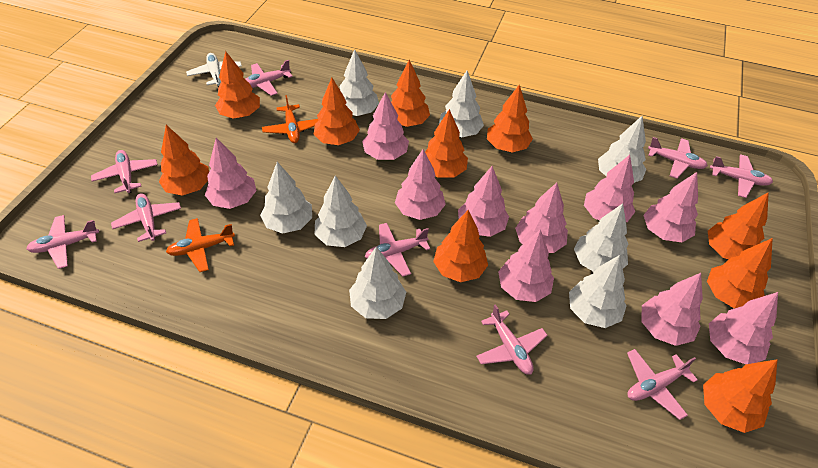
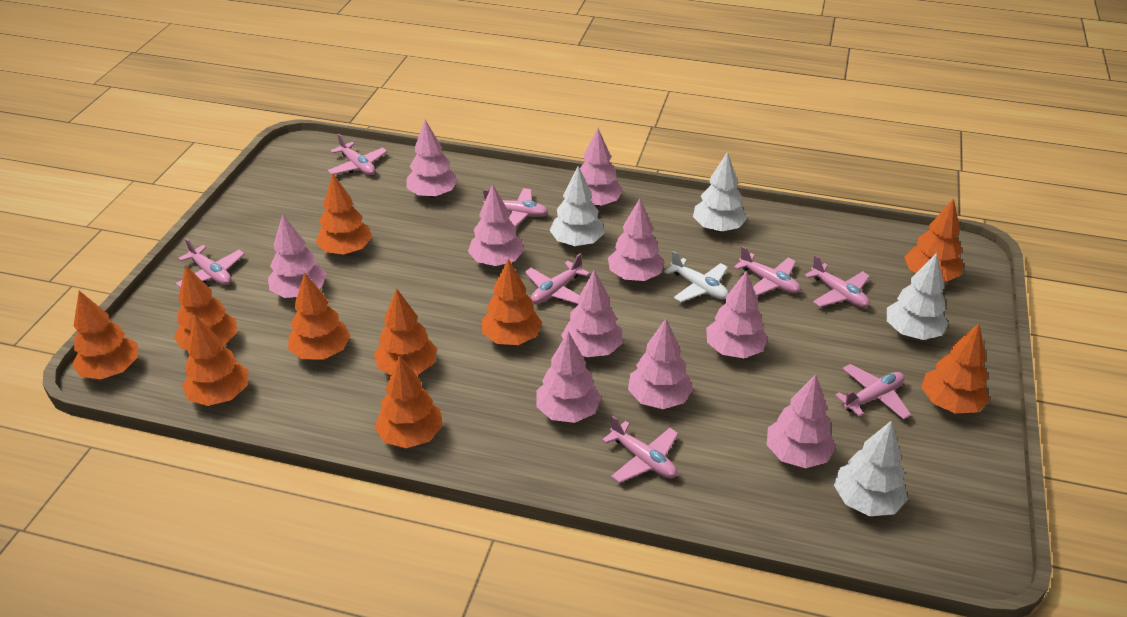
orange plane: [166,218,235,272] [262,95,319,143] = 2 -> none = 0
pink plane: [26,215,99,269] [91,150,158,193] [111,193,181,242] [245,60,293,96] [365,223,430,277] [476,304,548,375] [627,349,698,420] [648,137,708,179] [710,154,773,198] = 9 -> [175,238,245,288] [327,134,387,175] [483,188,548,227] [525,253,590,304] [602,415,678,483] [734,246,801,296] [804,255,870,308] [835,364,911,420] = 8
white tree: [260,162,312,234] [315,175,367,247] [339,49,379,116] [349,246,406,319] [439,71,484,137] [569,255,627,328] [574,204,628,272] [598,116,646,183] = 8 -> [549,166,604,246] [693,151,747,232] [834,420,908,516] [887,253,949,340] = 4

